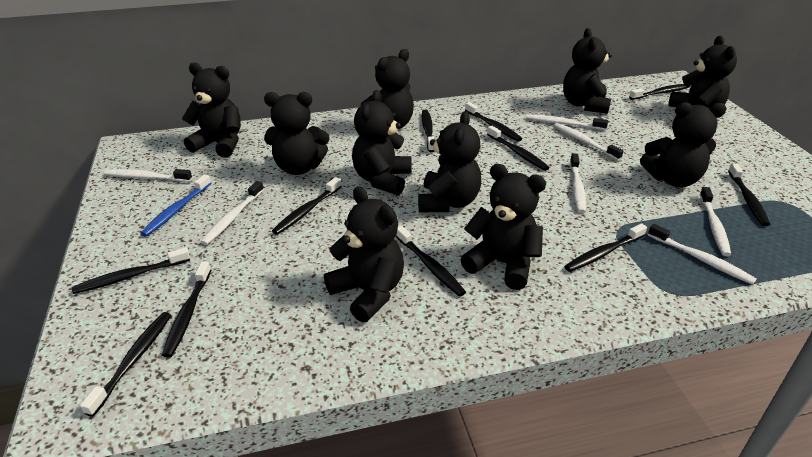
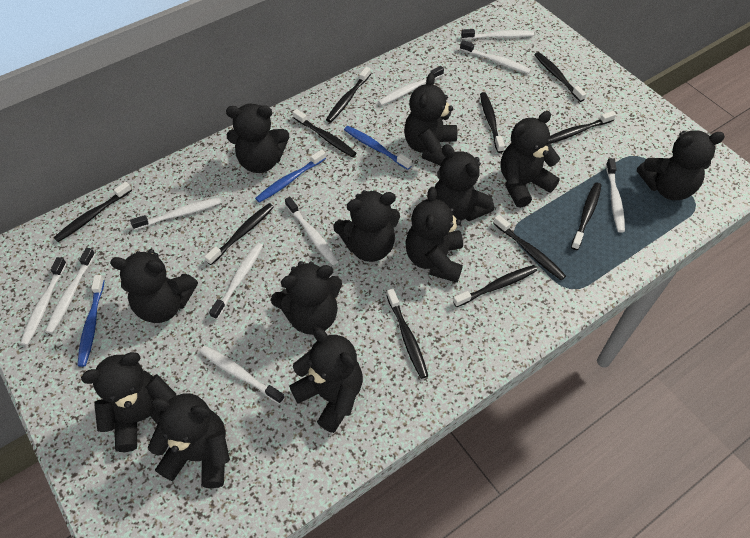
black teddy bear: [182,62,241,158] [264,92,329,175] [324,186,404,322] [352,90,412,195] [361,49,414,128] [418,111,481,212] [460,164,546,290] [563,28,612,114] [640,102,727,187] [668,36,737,109] = 10 -> [81,352,176,452] [110,249,198,323] [148,393,230,488] [226,103,289,173] [271,261,342,335] [289,327,363,433] [333,190,400,262] [404,73,457,166] [405,187,463,283] [434,144,494,221] [500,111,560,208] [637,130,725,200] = 12
blue toothbrush: [141,174,211,236] = 1 -> [77,275,105,367] [255,149,326,203] [344,126,412,170] = 3
white toothbrush: [104,169,192,182] [200,181,264,245] [526,115,608,130] [553,123,624,160] [570,153,586,213] [648,224,757,285] [700,187,731,256] = 7 -> [20,257,67,346] [45,248,95,334] [130,198,221,230] [200,346,285,404] [209,243,263,320] [285,197,338,265] [378,66,444,106] [460,40,531,74] [461,29,534,40] [606,158,625,233] = 10

